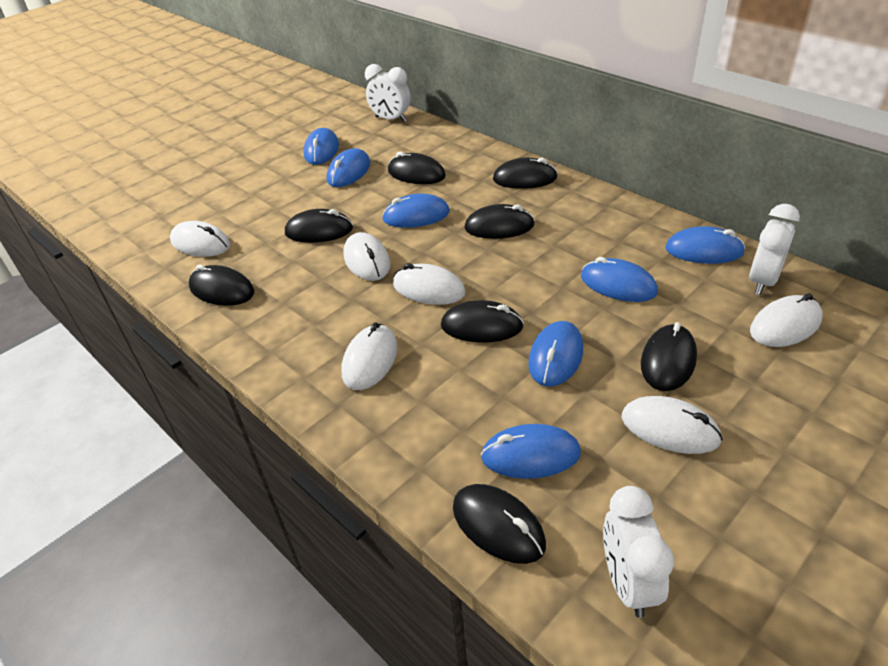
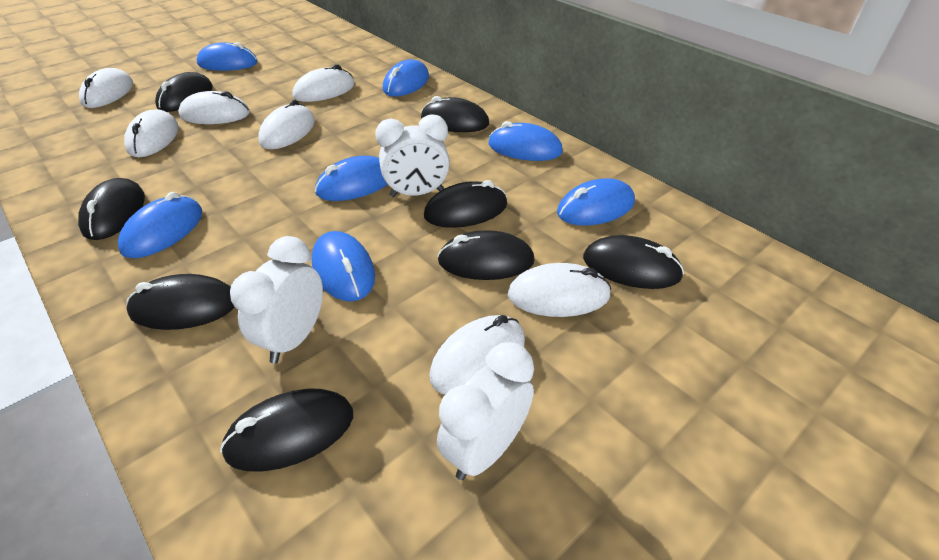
white mouse: [170,221,230,257] [341,322,398,390] [343,232,391,281] [393,263,466,305] [622,396,723,454] [750,293,823,347] = 6 -> [79,68,133,108] [124,109,178,157] [178,91,250,124] [258,100,315,149] [292,64,355,102] [429,315,525,394] [508,263,611,317] = 7

